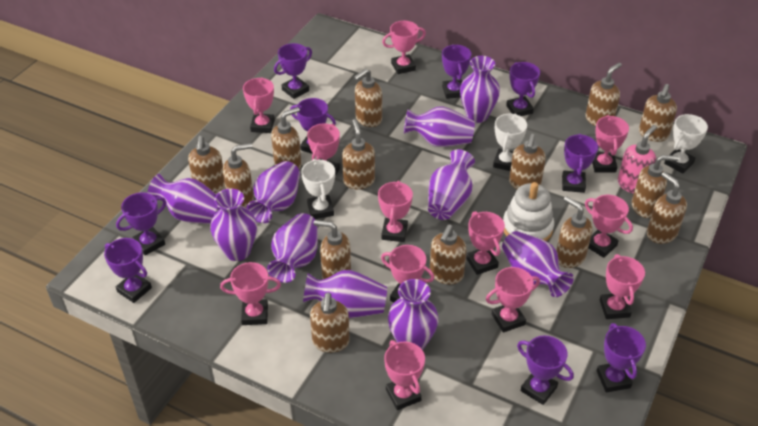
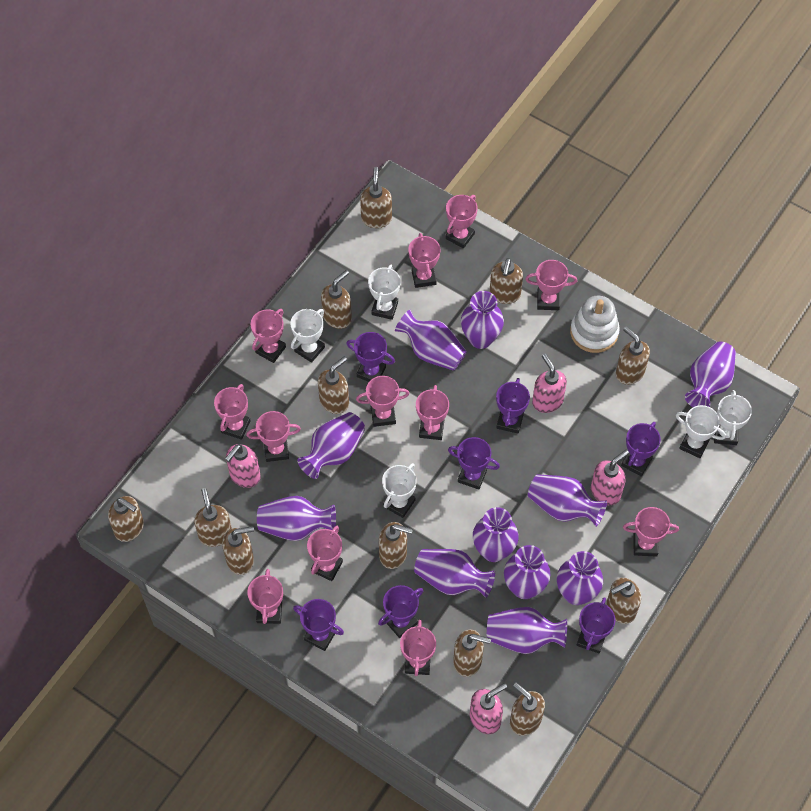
brown soap dispenser: [188,136,225,193] [223,143,254,208] [271,107,301,169] [310,292,350,353] [314,220,351,279] [342,119,375,189] [353,68,382,127] [430,224,467,284] [509,134,546,189] [556,196,592,268] [586,63,622,126] [632,155,679,218] [639,84,677,142] [647,172,687,244] = 14 -> [108,496,144,542] [194,488,232,547] [222,526,254,575] [318,357,349,414] [321,270,352,329] [360,167,392,228] [379,522,413,569] [453,629,491,677] [489,258,523,304] [510,682,545,736] [607,578,641,624] [616,327,650,385] = 12
pink soap dispenser: [618,125,657,193] = 1 -> [225,444,261,488] [470,683,507,734] [532,354,567,413] [591,450,629,505] = 4
purple trophy: [104,238,152,303] [116,192,166,256] [274,43,312,99] [290,98,336,154] [442,45,472,99] [506,62,540,116] [517,335,574,405] [562,134,598,193] [596,323,646,392] = 9 -> [293,599,344,651] [346,332,395,382] [378,585,423,638] [448,437,500,490] [496,378,530,433] [577,597,615,654] [621,422,661,476] = 7
purple vase: [147,174,220,224] [210,189,257,261] [247,161,300,223] [267,213,318,283] [303,270,387,318] [388,279,439,350] [404,106,475,147] [428,149,475,220] [460,56,500,123] [502,231,574,297] = 10 -> [257,496,336,541] [297,412,365,479] [395,310,467,371] [414,549,495,598] [461,291,504,349] [473,507,519,562] [487,607,567,654] [504,545,550,599] [528,474,607,527] [557,551,603,605] [685,342,736,407] = 11
white trophy: [301,159,335,219] [493,114,527,171] [664,114,708,173] = 3 -> [290,309,325,363] [368,265,401,320] [382,463,417,518] [676,405,726,458] [714,390,752,445] = 5

